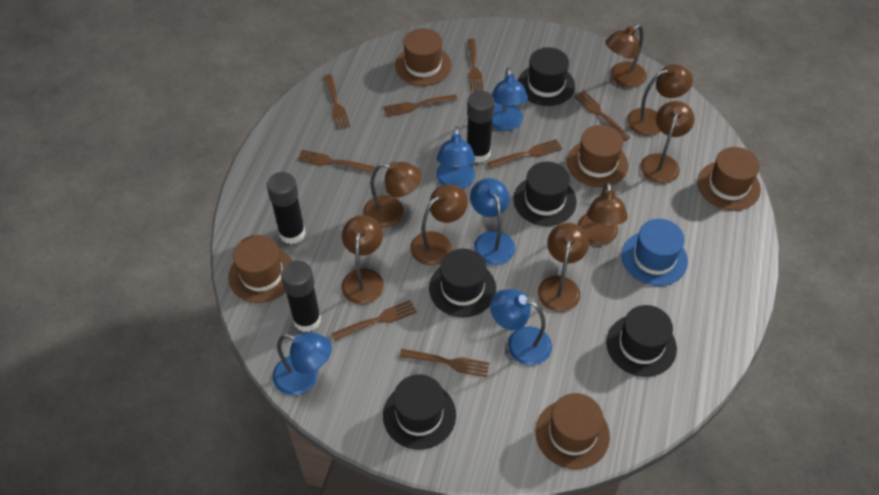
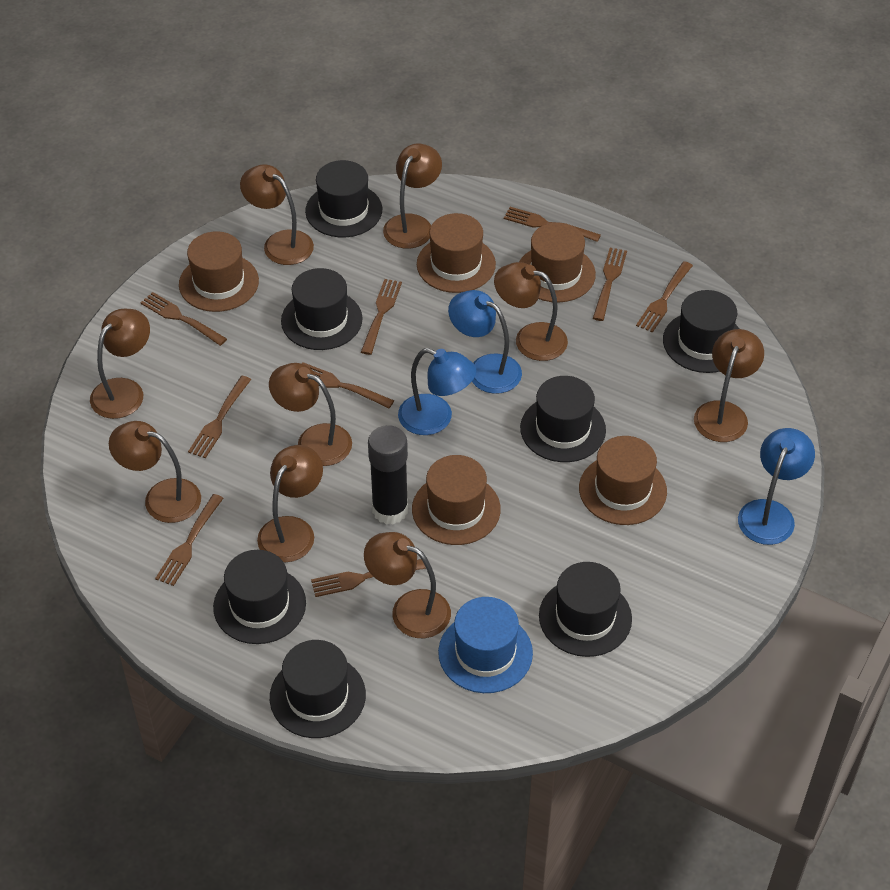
black glue stick: [267,172,306,244] [281,261,321,332] [467,91,495,163] = 3 -> [368,425,408,525] = 1
black hat: [383,374,456,450] [429,249,496,317] [513,162,577,226] [518,47,575,106] [606,305,677,377] = 5 -> [213,550,306,644] [270,640,366,738] [281,268,363,350] [305,160,382,237] [520,376,606,462] [539,562,632,657] [663,290,740,373] = 7
blue lamp: [273,332,332,396] [436,127,475,189] [470,178,515,265] [490,289,552,366] [492,68,528,131] = 5 -> [398,348,477,435] [448,290,522,394] [738,428,815,545] = 3
brown fork: [297,150,375,173] [324,74,350,130] [331,300,417,341] [383,94,457,117] [399,349,490,377] [468,39,483,92] [488,139,562,168] [574,91,630,141] = 8 -> [140,292,227,346] [155,494,224,586] [188,376,251,459] [302,362,394,408] [311,559,426,597] [361,279,402,355] [504,207,601,242] [593,248,627,321] [636,261,693,333] = 9
brown lamp: [341,215,384,304] [363,162,422,228] [410,185,468,265] [538,223,589,312] [577,182,628,245] [605,24,647,88] [627,64,693,136] [640,101,695,184] = 8 -> [90,309,150,419] [109,421,201,523] [240,164,314,265] [257,445,323,562] [269,363,352,466] [364,532,451,638] [383,144,442,249] [494,262,568,361] [694,329,764,442] = 9

